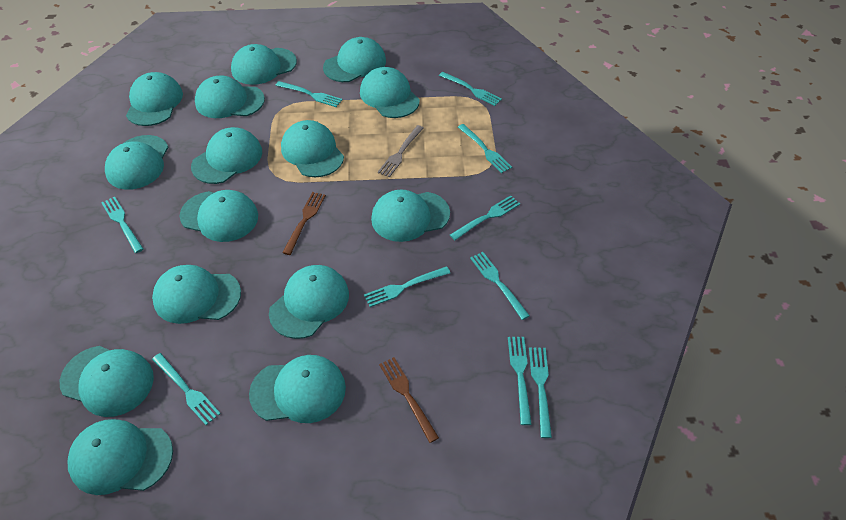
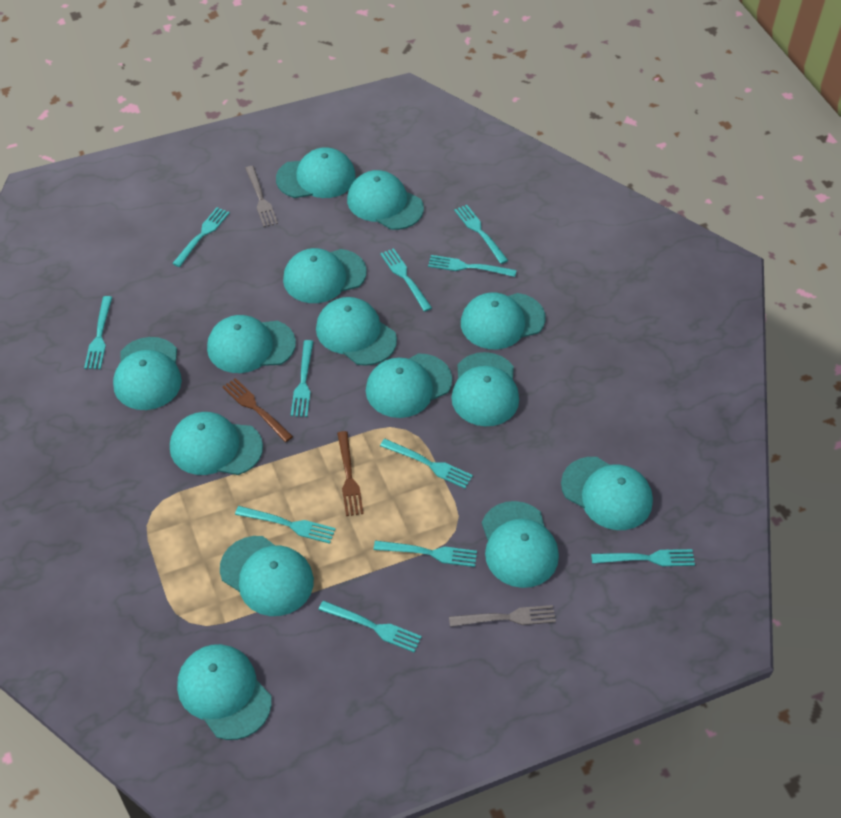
grey fork: [378,125,424,177] = 1 -> [245,166,278,227] [449,605,556,627] = 2
turquoise cap: [60,346,154,417] [67,419,173,495] [105,135,168,190] [126,72,183,126] [152,265,241,324] [180,190,258,242] [191,127,262,184] [195,76,265,118] [231,44,297,85] [249,355,346,423] [269,265,349,339] [281,120,344,177] [323,37,386,82] [360,67,420,118] [371,189,450,242] = 15 -> [113,337,182,410] [170,412,263,475] [177,644,272,740] [207,315,296,373] [220,536,314,616] [276,147,356,198] [283,248,367,303] [316,297,397,366] [347,170,424,230] [366,353,452,418] [451,352,519,426] [461,292,545,349] [482,501,559,588] [561,457,653,530] = 14
turquoise fork: [101,197,144,253] [152,353,221,425] [275,81,342,107] [364,266,450,307] [439,72,502,106] [450,196,520,240] [458,124,512,173] [470,252,530,320] [508,337,532,425] [529,348,552,438] = 10 -> [84,296,112,369] [172,207,230,267] [235,506,336,544] [291,340,314,417] [319,601,422,652] [374,541,477,567] [380,248,432,312] [380,439,473,489] [428,255,517,277] [454,205,508,264] [591,549,695,566] = 11

